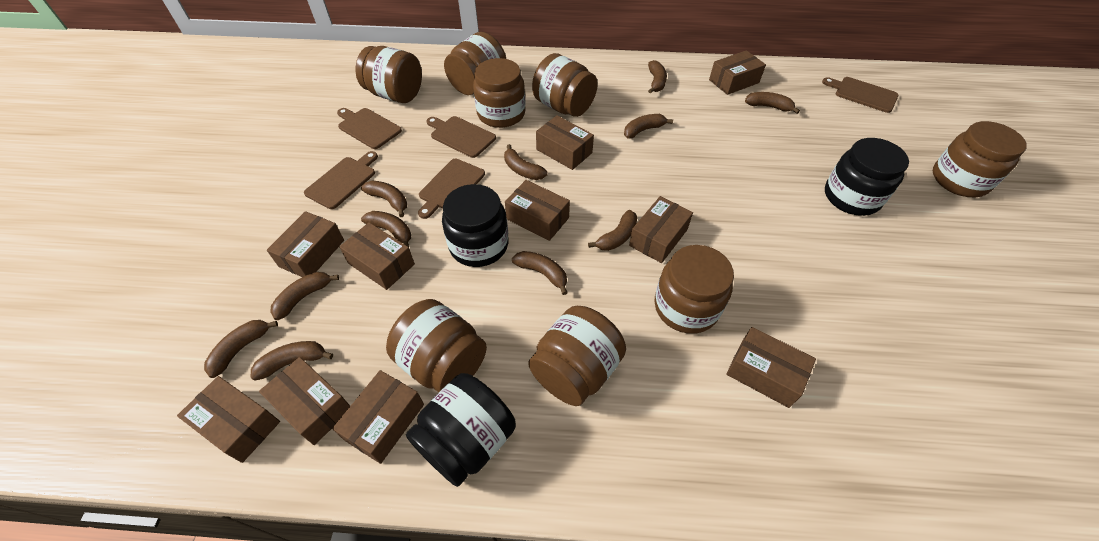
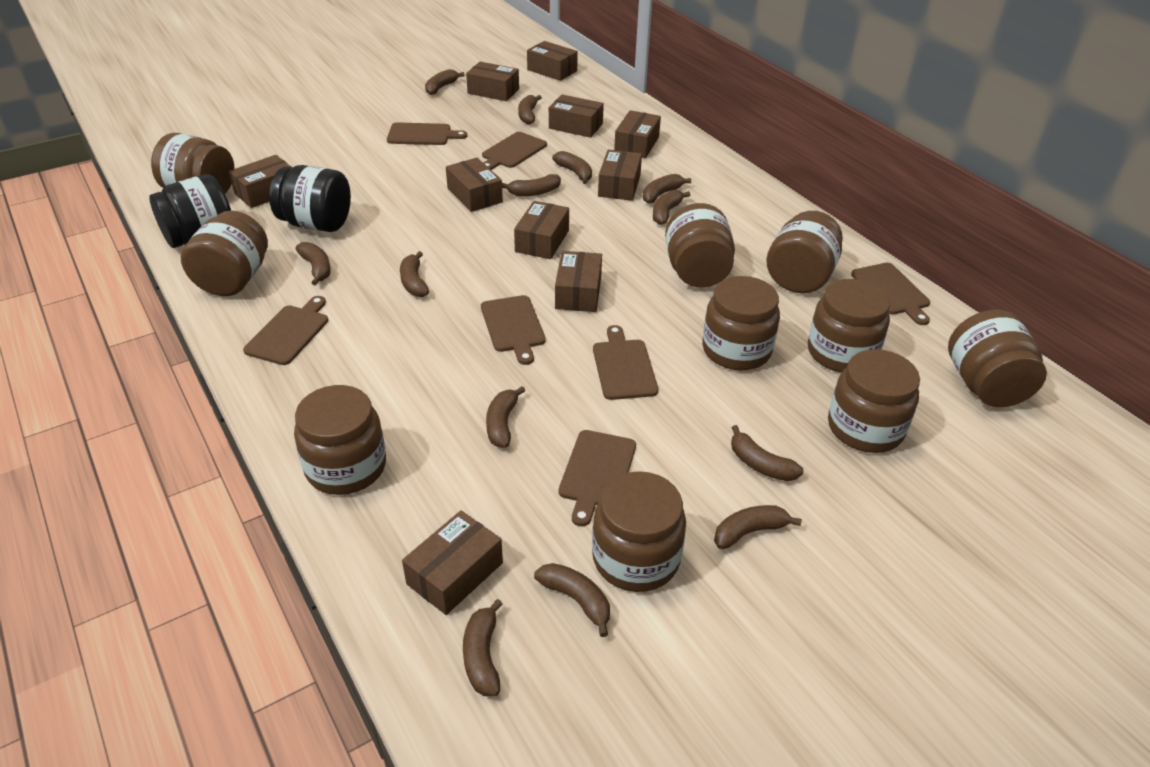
black jar: [406,373,516,487] [442,184,509,267] [825,138,909,216] = 3 -> [149,174,231,248] [269,165,351,232] = 2
brown banana: [204,320,278,378] [250,341,333,381] [270,272,339,320] [361,181,407,217] [361,211,411,247] [504,144,547,180] [512,251,568,295] [588,210,638,251] [624,114,673,139] [648,60,667,94] [745,92,800,114] = 11 -> [295,242,331,285] [400,251,429,297] [425,69,465,95] [463,599,502,696] [486,386,525,448] [502,174,561,196] [518,95,542,125] [534,563,610,637] [552,151,592,184] [643,174,691,203] [653,190,690,225] [714,505,802,549] [731,425,804,481] = 13
brown cutting board: [304,151,378,209] [337,108,402,149] [418,159,485,219] [426,116,496,158] [822,77,899,113] = 5 -> [243,296,328,365] [387,122,467,145] [481,295,546,365] [482,132,547,170] [559,430,636,526] [593,325,658,400] [851,263,930,325] = 7
brown jar: [356,46,422,103] [386,299,487,393] [444,32,506,95] [473,58,526,128] [528,306,626,406] [532,53,598,117] [654,245,734,334] [933,121,1027,197] = 8 -> [151,133,234,193] [181,210,268,296] [294,385,386,495] [592,471,686,592] [665,203,735,287] [702,276,780,370] [767,211,843,293] [808,279,890,373] [828,349,920,453] [948,310,1047,407] = 10

